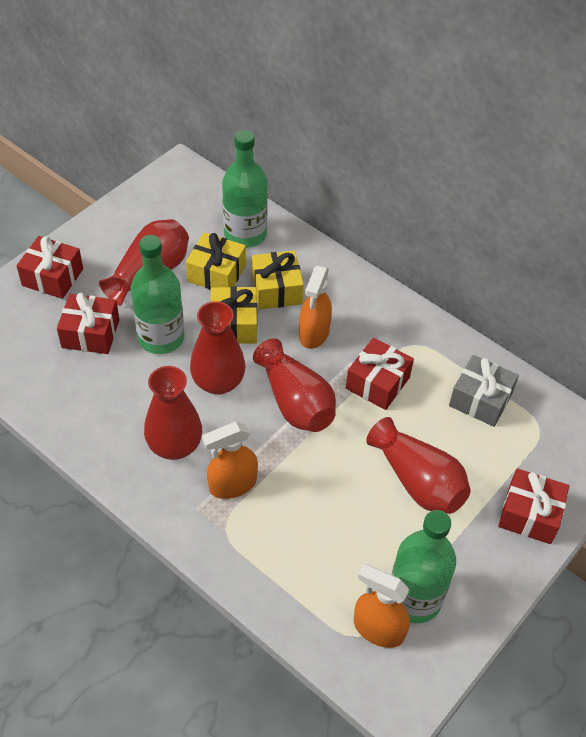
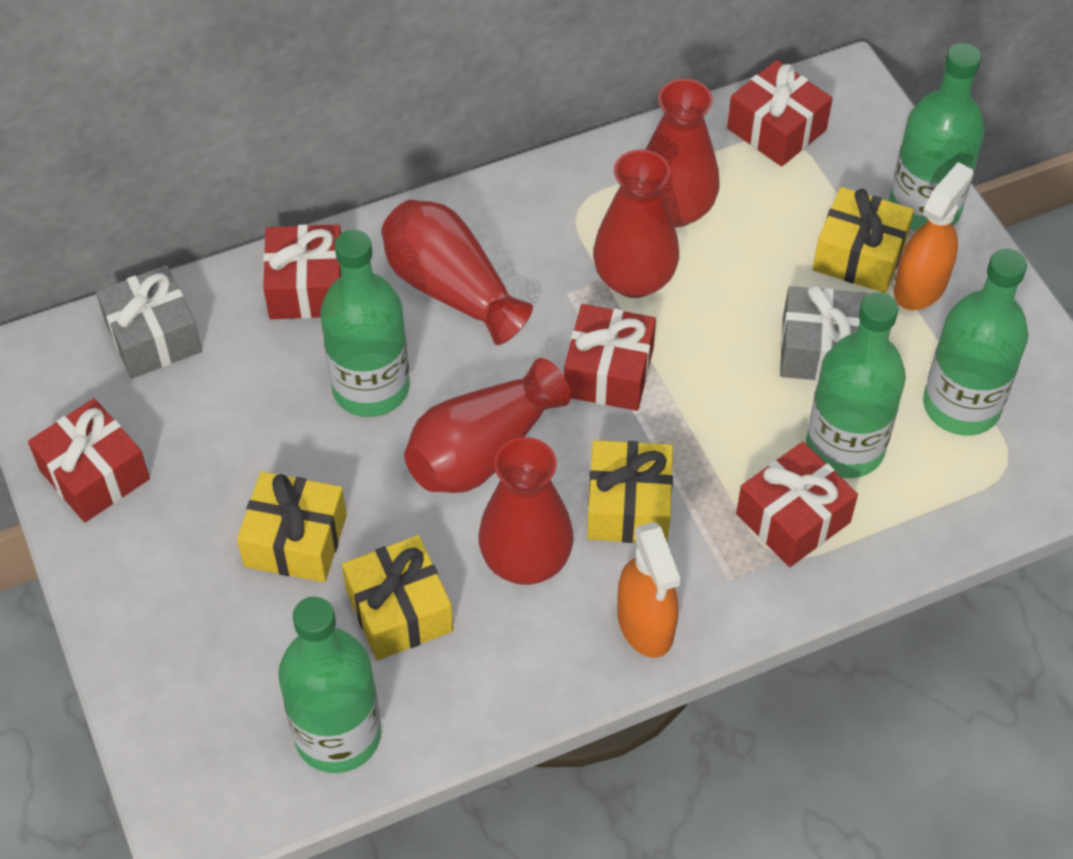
green bottle: [130,235,184,354] [222,130,268,248] [391,510,456,623] = 3 -> [278,596,381,773] [320,230,410,417] [806,292,906,478] [889,43,985,231] [923,248,1028,435] = 5
grey gift: [449,355,519,427] = 1 -> [96,265,202,378] [780,285,868,381] = 2
orange spray bottle: [202,422,258,499] [299,265,332,349] [354,564,410,648] = 3 -> [617,522,681,658] [894,162,974,310] = 2
red gift: [16,236,83,299] [57,293,120,354] [346,338,414,410] [498,468,569,544] = 4 -> [28,398,150,522] [263,224,341,319] [564,304,656,411] [727,60,832,167] [736,442,858,567] = 5
yellow gift: [186,233,246,289] [211,287,257,344] [252,250,304,309] = 3 -> [237,472,347,582] [342,535,453,660] [587,440,673,543] [813,187,914,293] = 4

